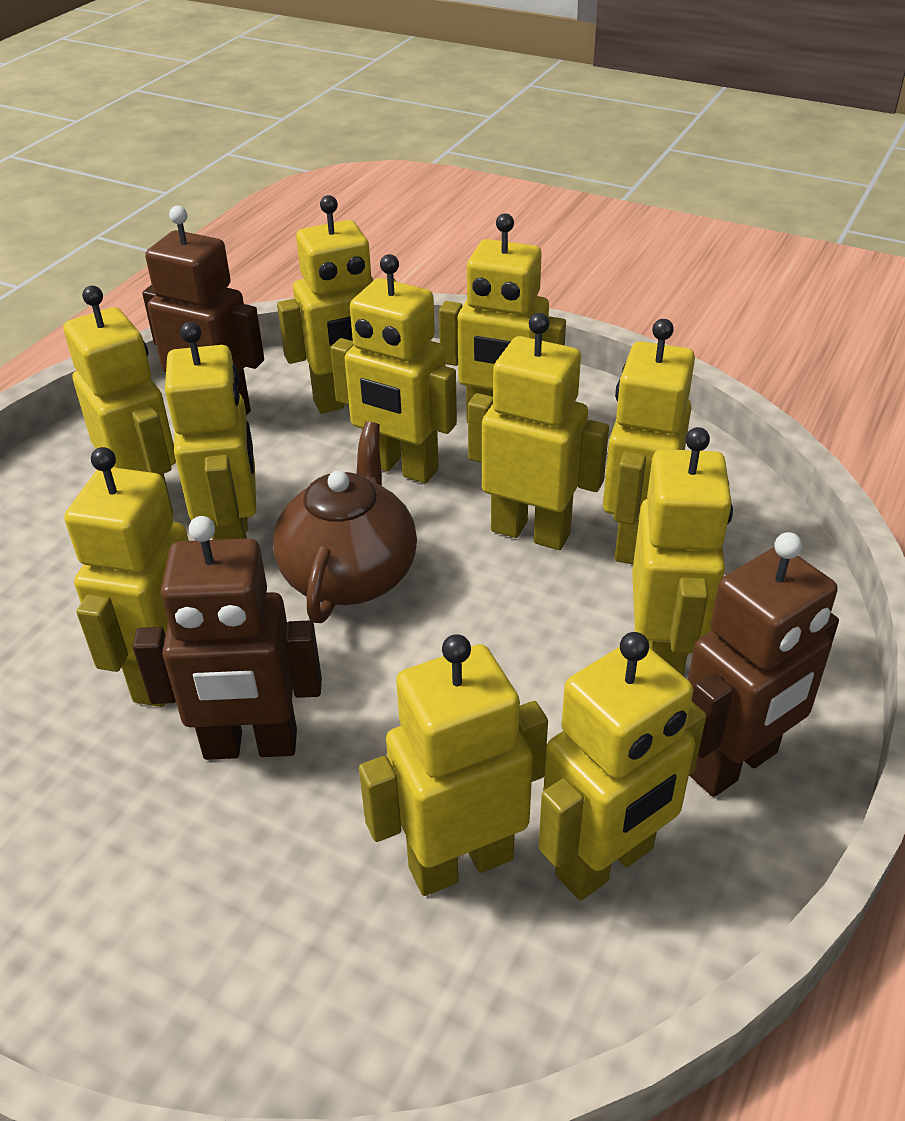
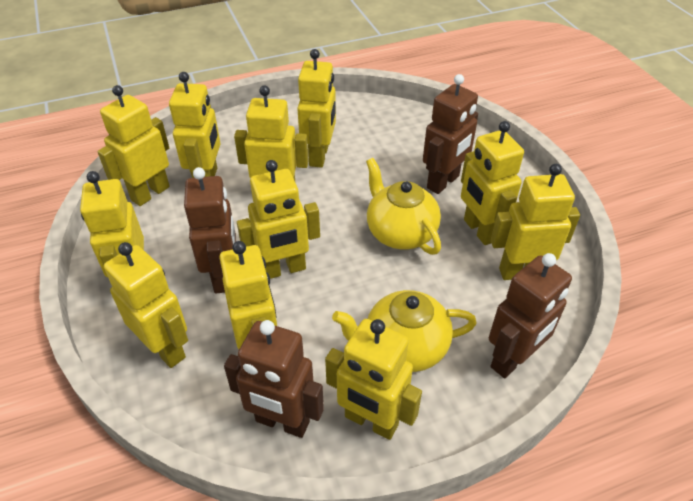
brown robot: [133,516,322,760] [142,206,264,415] [688,532,839,797] = 3 -> [184,167,236,293] [224,320,324,438] [423,74,478,194] [489,253,572,378] = 4
brown teapot: [273,421,417,623] = 1 -> none = 0
yellow teapot: none = 0 -> [332,290,477,372] [366,158,441,255] = 2

